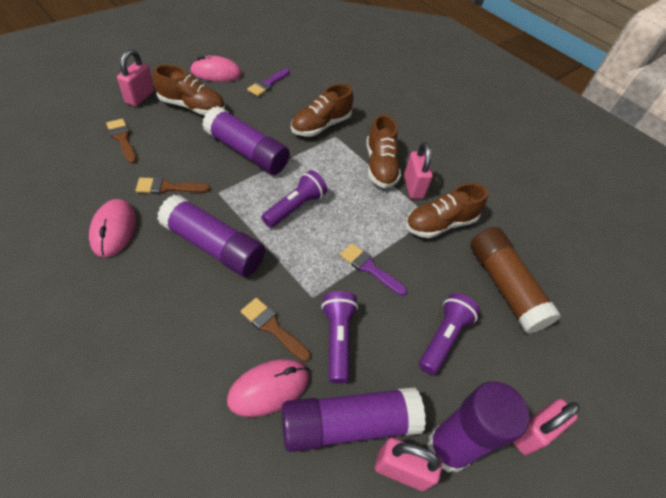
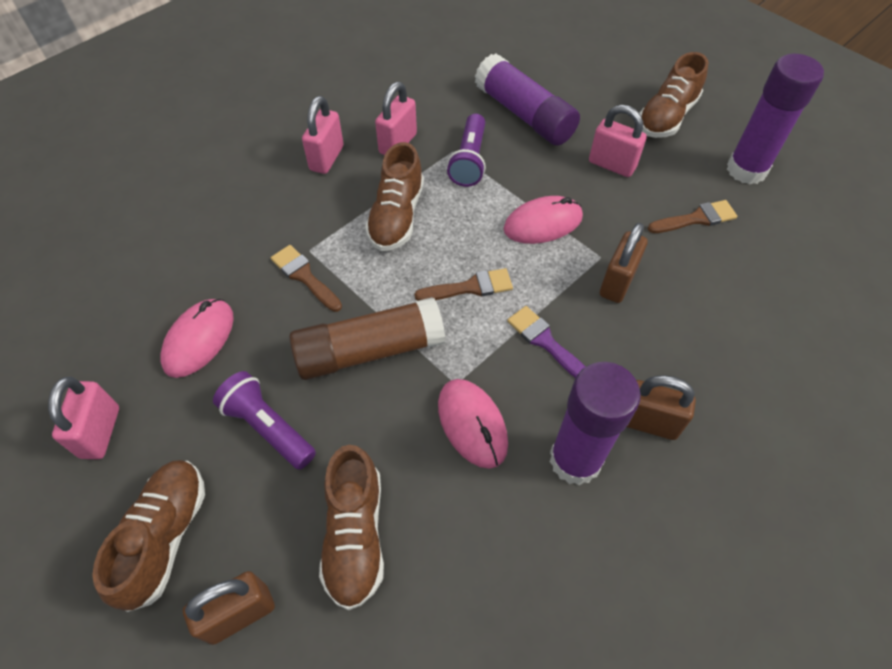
brown padlock: none = 0 -> [183,571,275,645] [600,223,648,303] [627,375,696,440] = 3
purple brush: [247,68,290,96] [340,243,407,296] = 2 -> [507,306,585,378] = 1
purple flashlight: [261,170,327,228] [321,291,358,384] [419,293,480,375] = 3 -> [213,371,316,470] [447,114,486,187] = 2
purple glue stick: [157,195,265,277] [202,106,290,175] [282,387,426,452] [427,381,529,473] = 4 -> [475,54,580,146] [550,362,641,486] [727,54,824,185] = 3

